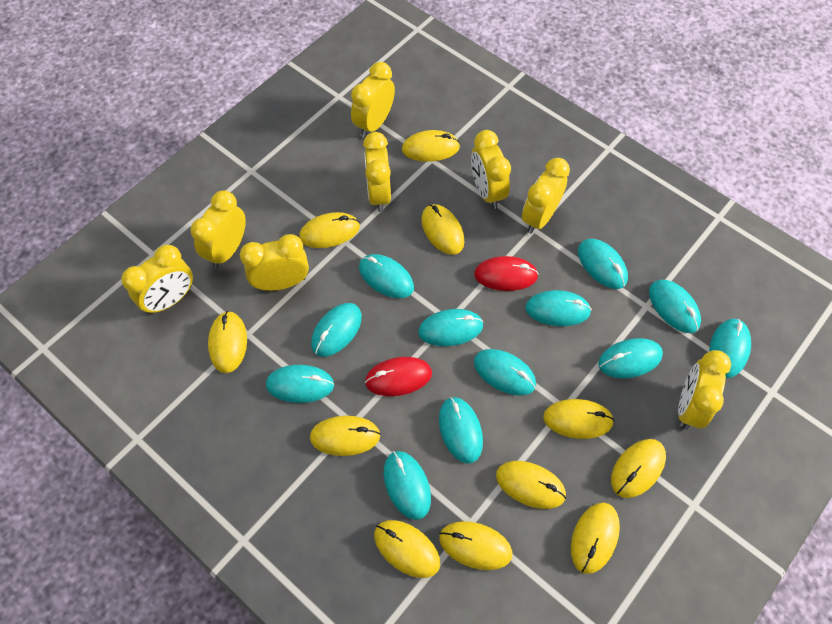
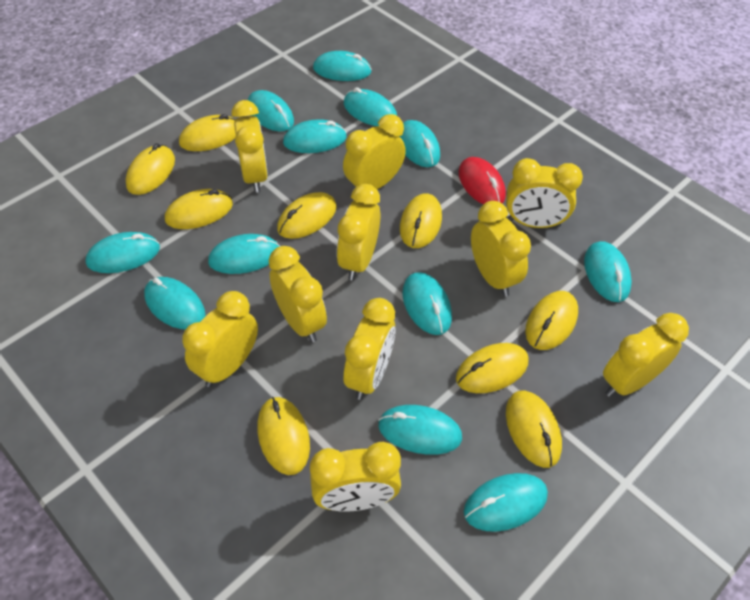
red mouse: [365,357,432,396] [474,256,539,291] = 2 -> [458,157,506,205] = 1
yellow clock: [121,245,193,314] [190,190,246,268] [240,234,309,291] [351,62,395,138] [363,132,391,212] [471,130,511,209] [522,158,570,234] [678,350,731,430] = 8 -> [182,291,258,387] [231,100,268,193] [269,246,327,342] [310,442,401,512] [337,184,380,280] [343,114,406,189] [343,298,396,400] [471,201,531,297] [506,158,583,228] [603,313,689,397] = 10
yellow mouse: [208,311,247,373] [299,212,360,248] [310,416,380,456] [374,520,440,578] [402,130,460,162] [421,204,464,255] [439,521,512,570] [496,461,566,509] [543,399,614,439] [571,502,620,574] [611,439,666,498] = 11 -> [126,143,175,195] [165,189,233,229] [179,114,236,151] [258,397,310,475] [277,192,337,239] [400,193,442,248] [456,343,528,393] [506,390,562,468] [525,291,578,350] = 9

